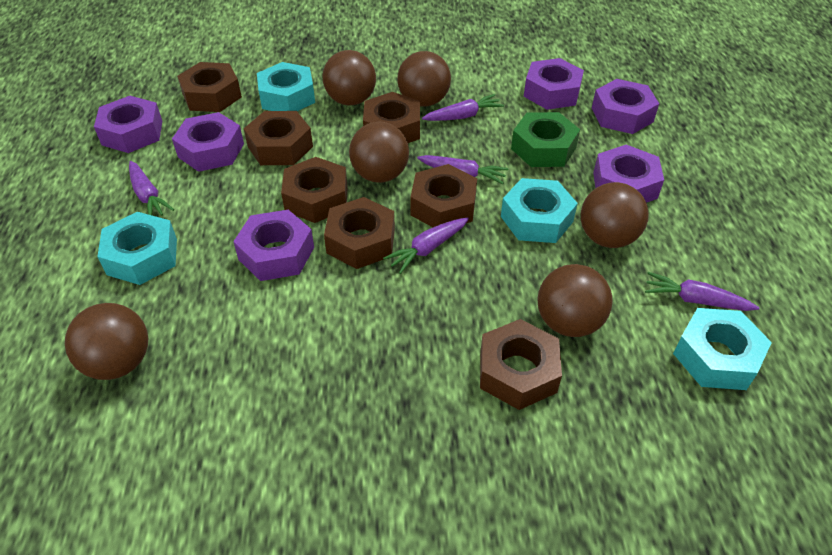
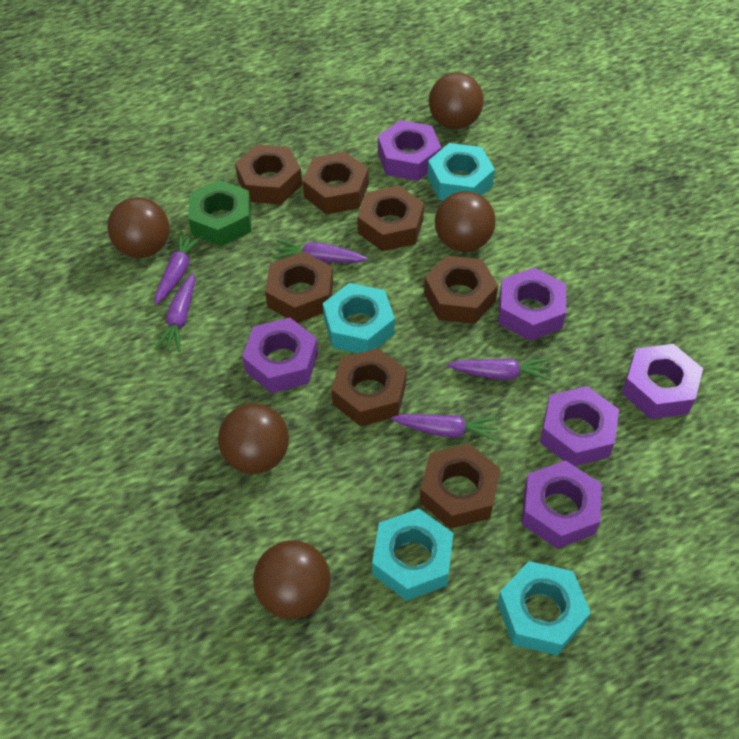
brown ball: [65,303,148,380] [322,50,376,105] [349,122,409,183] [397,51,451,107] [538,264,613,337] [581,182,649,248] = 6 -> [107,197,170,258] [218,403,289,474] [253,540,331,619] [429,72,484,129] [435,191,496,252] = 5

